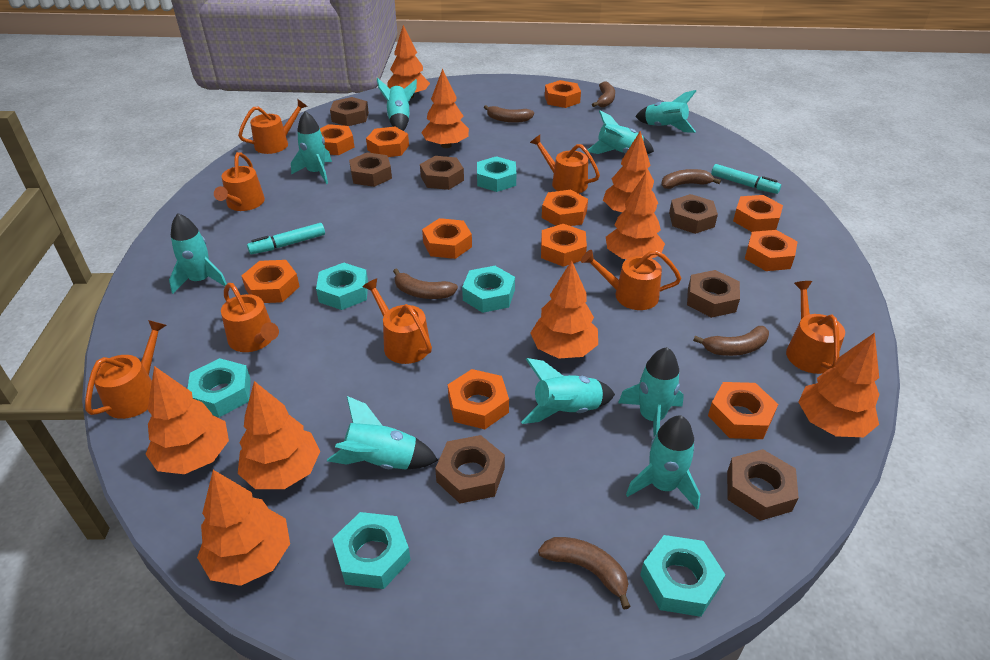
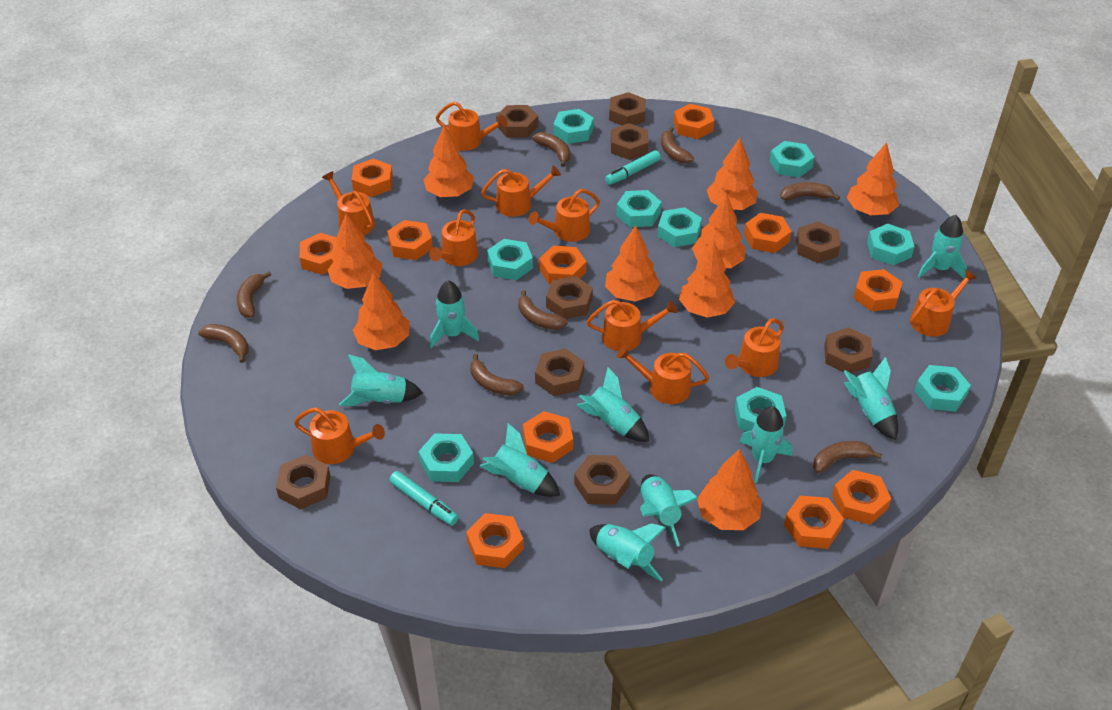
brown banana: [393,268,458,299] [484,105,534,123] [538,537,631,610] [592,81,615,107] [661,169,721,189] [693,326,769,356] = 6 -> [198,324,249,363] [237,271,271,318] [470,354,524,396] [518,290,568,330] [532,132,570,167] [661,127,694,164] [781,182,840,200] [813,441,882,473] = 8
brown nut: [330,97,369,126] [349,152,392,187] [420,156,464,190] [435,435,505,504] [669,194,718,234] [687,270,740,318] [727,449,799,521] = 7 -> [276,455,330,509] [496,105,538,138] [535,348,584,396] [546,276,593,319] [574,455,630,505] [609,92,646,125] [611,123,649,160] [796,222,840,263] [824,327,873,374] = 9
orange watering can: [85,320,166,419] [214,152,265,211] [221,283,279,352] [238,99,308,154] [362,278,432,364] [530,135,600,194] [581,250,681,310] [786,281,845,374] = 8 -> [294,407,385,464] [322,171,375,235] [429,209,478,266] [436,102,508,151] [481,166,561,217] [529,189,600,242] [587,300,678,351] [617,346,709,404] [725,318,784,377] [910,270,977,337] = 10
turquoise nut: [187,358,251,417] [316,263,368,310] [332,512,411,589] [462,266,515,313] [477,156,516,192] [640,535,725,617] = 6 -> [418,433,474,482] [487,239,533,280] [553,109,594,144] [616,190,662,227] [657,207,702,247] [735,387,786,431] [770,141,814,178] [867,224,915,266] [914,365,971,412] = 9

